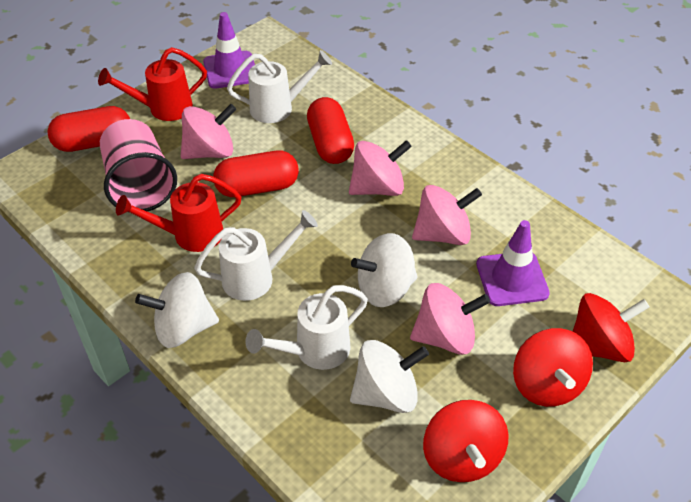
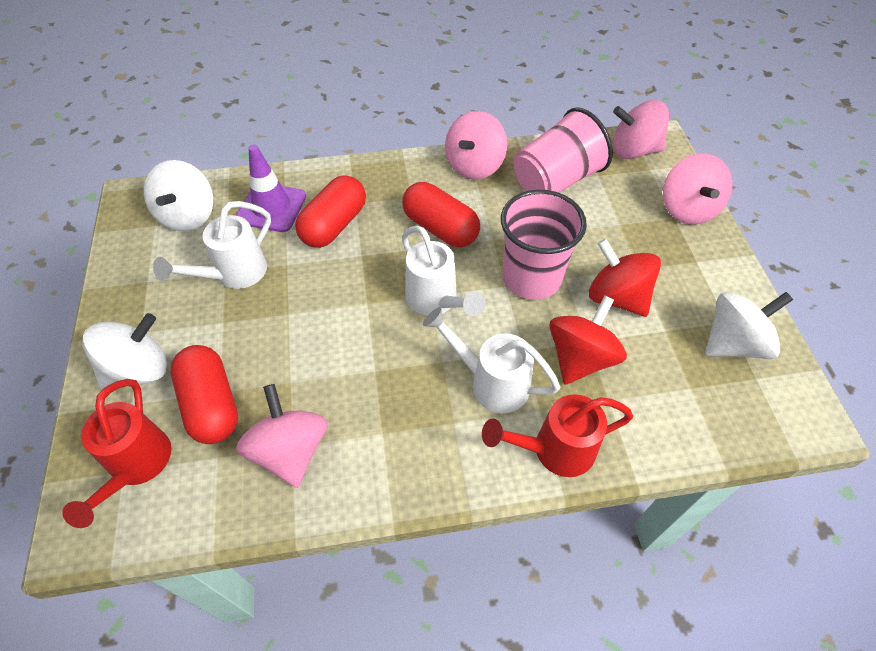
pink cup: [100,119,177,211] = 1 -> [501,190,587,300] [514,107,613,193] = 2
purple traffic cone: [203,12,255,89] [476,220,550,306] = 2 -> [236,144,306,232] = 1
red spinning top: [423,400,509,482] [513,328,593,407] [572,293,650,362] = 3 -> [549,296,627,384] [589,239,661,317] = 2

